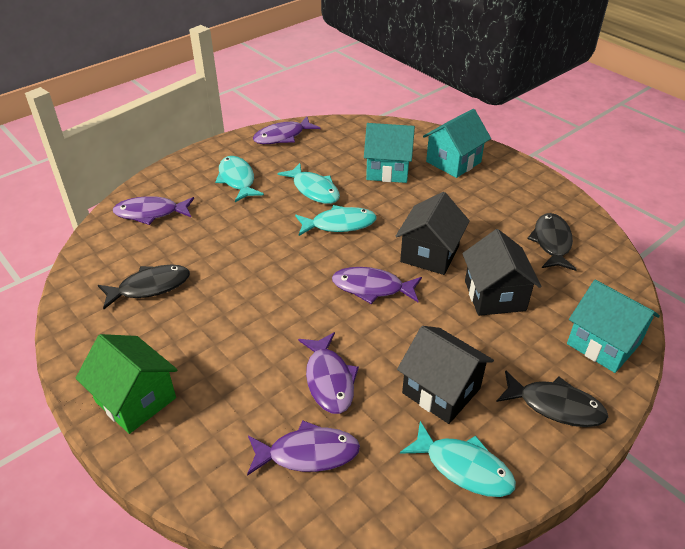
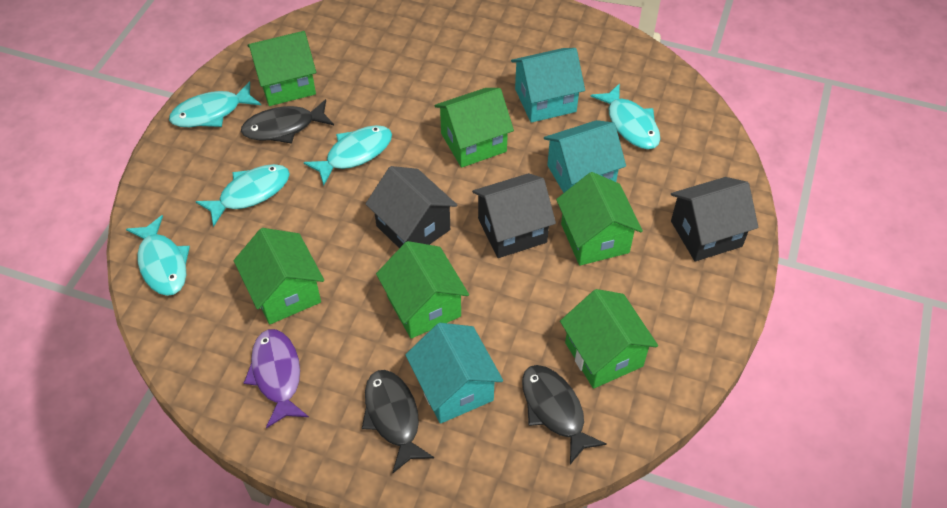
green house: [75,334,178,434] = 1 -> [234,228,324,325] [247,31,316,106] [376,241,469,339] [434,88,514,168] [556,172,643,266] [560,289,658,389] = 6
purple fish: [113,196,194,225] [247,420,360,476] [253,116,320,144] [298,332,359,414] [332,267,422,304] = 5 -> [244,329,309,428] = 1
turquoise fish: [215,156,264,202] [278,163,340,204] [295,205,377,236] [400,421,516,497] = 4 -> [126,215,190,296] [169,81,261,127] [196,164,290,227] [304,125,392,186] [590,83,660,149] = 5

